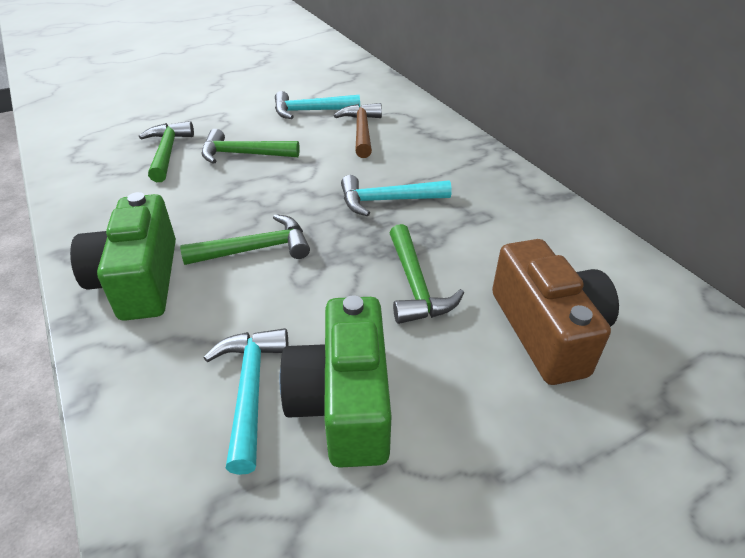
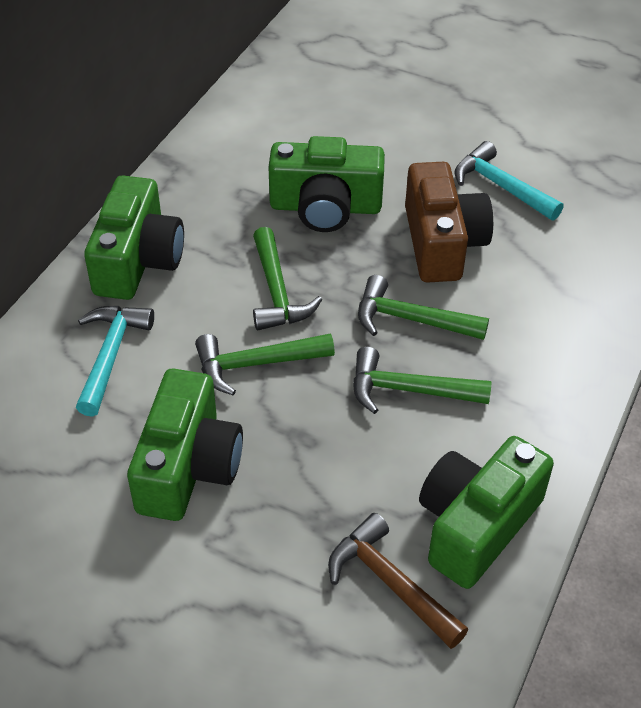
green camera: [70,192,176,321] [279,296,392,468] = 2 -> [84,176,184,300] [127,368,243,521] [269,136,385,232] [419,436,554,589] = 4
turquoise hammer: [204,328,288,475] [275,91,360,119] [341,175,452,216] = 3 -> [76,306,154,417] [455,141,564,220] = 2

